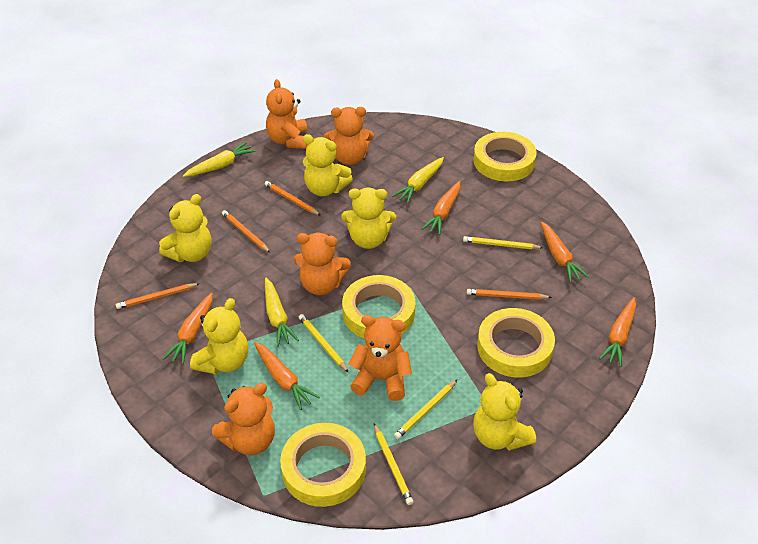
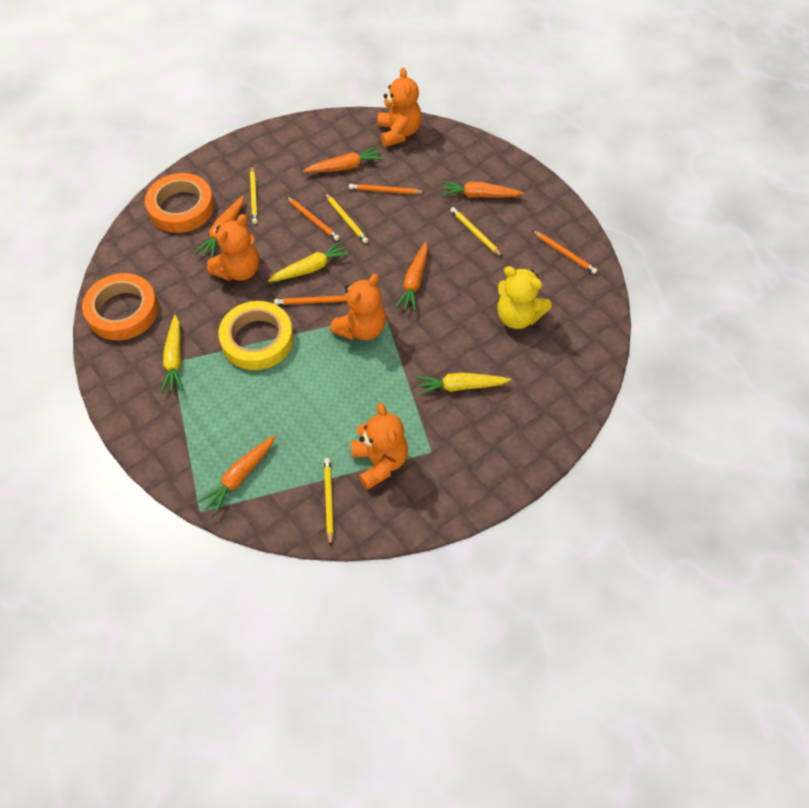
orange tape: none = 0 -> [82,273,159,340] [145,173,214,233] = 2
orange teddy bear: [212,383,275,455] [266,79,307,149] [294,233,351,295] [324,107,374,165] [349,315,412,401] = 5 -> [207,214,259,281] [330,274,386,340] [351,403,408,490] [378,68,421,147] = 4
yellow tape: [280,423,366,507] [342,275,415,338] [473,132,537,181] [477,308,555,377] = 4 -> [218,301,294,370] = 1
yellow teddy bear: [159,194,211,262] [190,298,248,374] [303,134,353,197] [341,187,396,249] [473,373,536,451] = 5 -> [497,266,552,329] = 1

